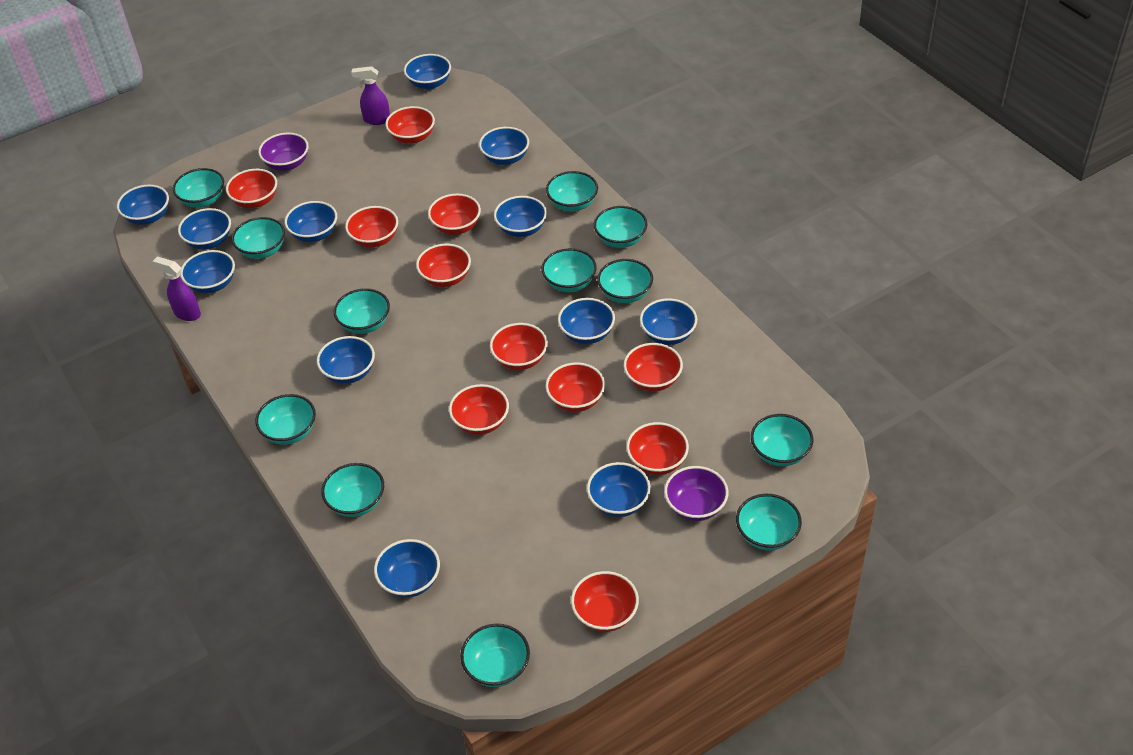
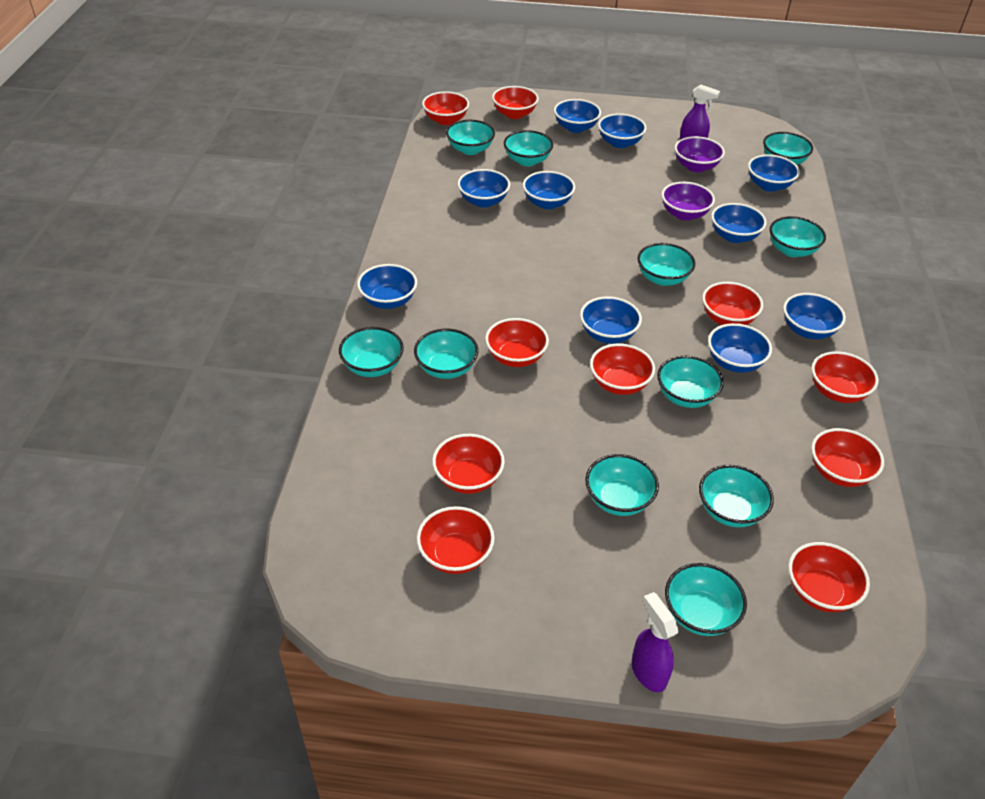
blue bowl: [117,185,169,225] [178,208,231,250] [180,250,235,293] [285,201,337,242] [317,336,375,384] [374,539,440,598] [404,54,451,90] [479,127,529,165] [494,196,547,237] [558,298,615,344] [587,462,651,517] [640,298,697,345] = 12 -> [357,264,417,309] [458,169,510,208] [523,171,575,209] [554,99,601,133] [580,296,642,344] [598,113,647,148] [708,323,772,373] [711,203,767,243] [748,154,800,192] [783,293,846,339] = 10
red bowl: [226,169,277,208] [345,206,398,248] [385,106,435,144] [416,244,471,287] [428,194,481,235] [449,384,509,435] [490,323,548,370] [546,362,605,412] [571,571,639,632] [624,343,683,392] [626,422,689,475] = 11 -> [417,506,494,574] [422,91,469,125] [432,434,505,494] [485,318,549,367] [492,86,539,119] [590,344,655,395] [702,282,763,325] [788,542,870,612] [811,351,879,403] [811,428,884,487] = 10
turquoise bowl: [173,168,224,208] [232,217,285,259] [255,394,316,445] [321,463,384,517] [334,288,390,334] [460,624,530,687] [541,248,597,292] [546,171,598,211] [594,206,648,248] [597,259,653,303] [736,494,802,550] [751,414,813,466] = 12 -> [339,327,404,377] [414,329,479,379] [446,120,495,155] [504,130,553,166] [585,454,659,516] [637,243,695,286] [657,356,724,408] [665,563,747,636] [699,465,774,527] [763,132,813,165] [770,216,826,257] = 11

